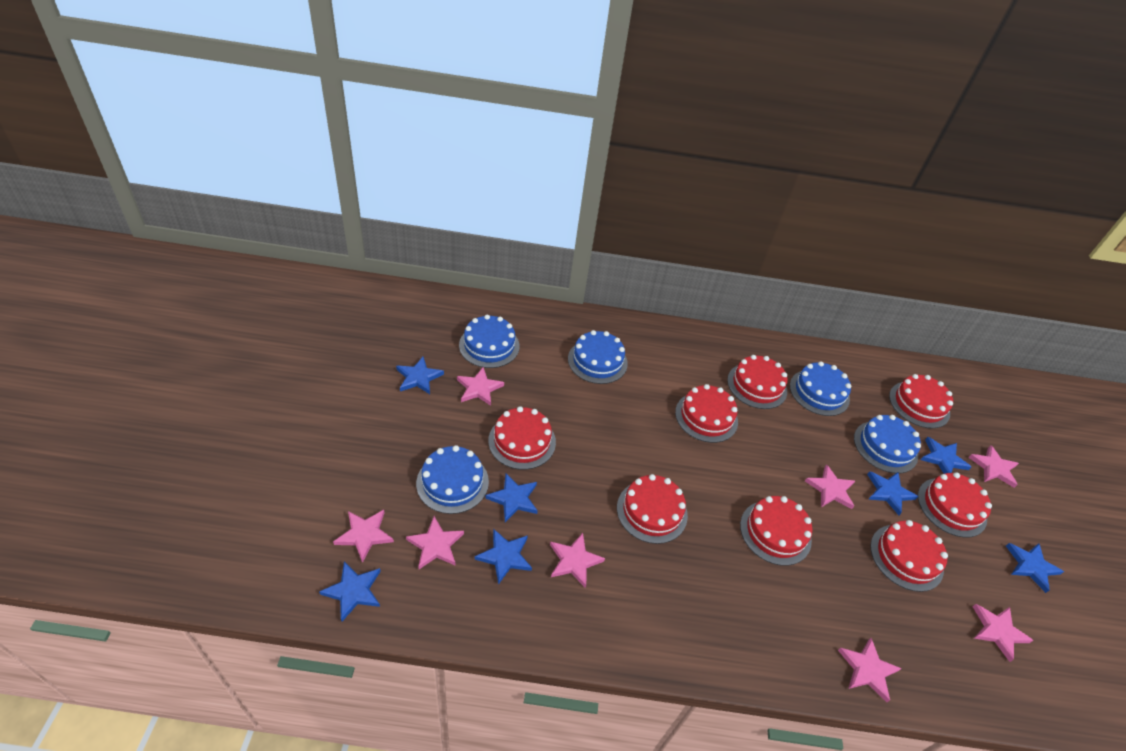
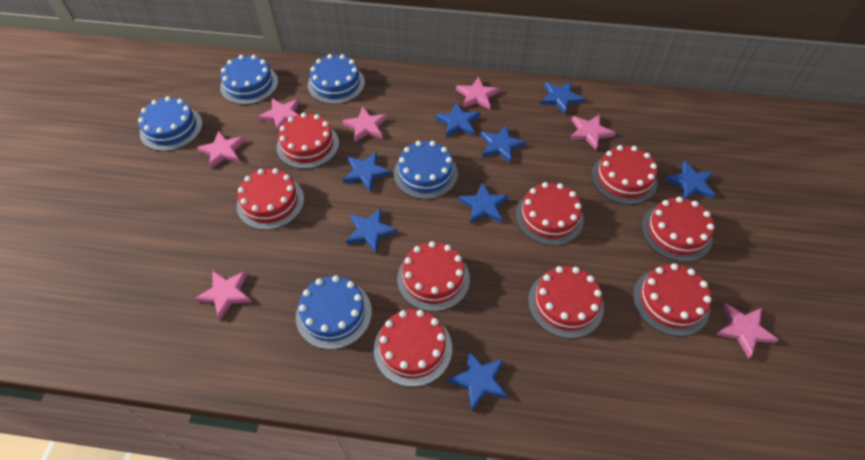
blue star: [319,562,381,621] [396,357,444,394] [475,529,532,585] [485,473,538,522] [867,471,918,515] [921,437,971,474] [1006,543,1064,593] = 7 -> [343,152,391,192] [346,208,397,253] [435,103,480,137] [447,350,507,411] [459,182,509,224] [480,125,526,163] [540,82,585,114] [665,161,715,199] = 8
pink star: [333,510,394,563] [406,516,464,569] [457,367,504,406] [550,533,605,588] [805,464,855,509] [838,638,902,702] [968,445,1019,488] [972,604,1034,662] = 8 -> [194,270,252,320] [197,130,245,169] [258,99,300,133] [342,107,387,142] [456,77,499,109] [569,114,615,150] [716,303,779,358] = 7
red cake: [488,406,556,470] [617,474,688,544] [675,384,738,443] [727,355,788,409] [740,496,812,566] [870,520,948,592] [889,374,953,428] [918,472,992,537] = 8 -> [237,168,304,230] [277,113,339,169] [374,309,452,387] [397,241,470,311] [515,182,584,246] [528,266,604,339] [591,145,658,204] [633,263,711,336] [641,197,714,262] = 9

